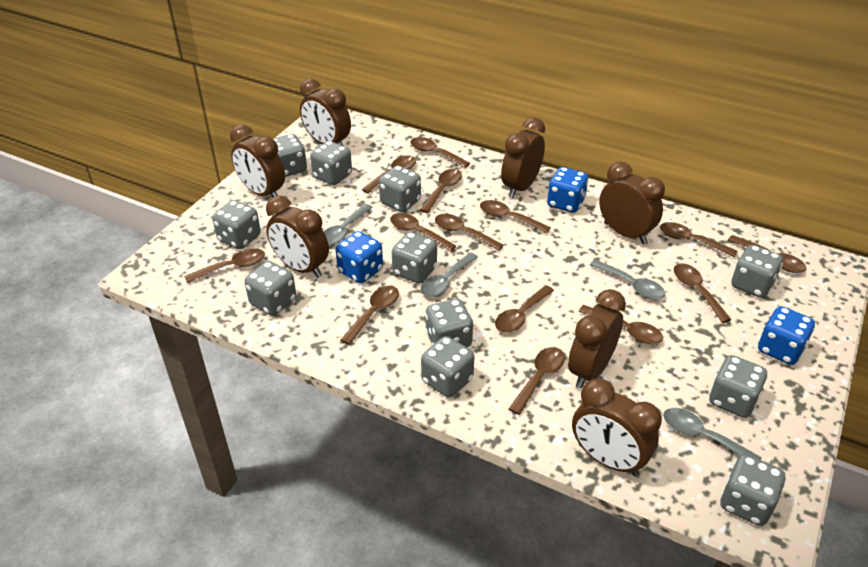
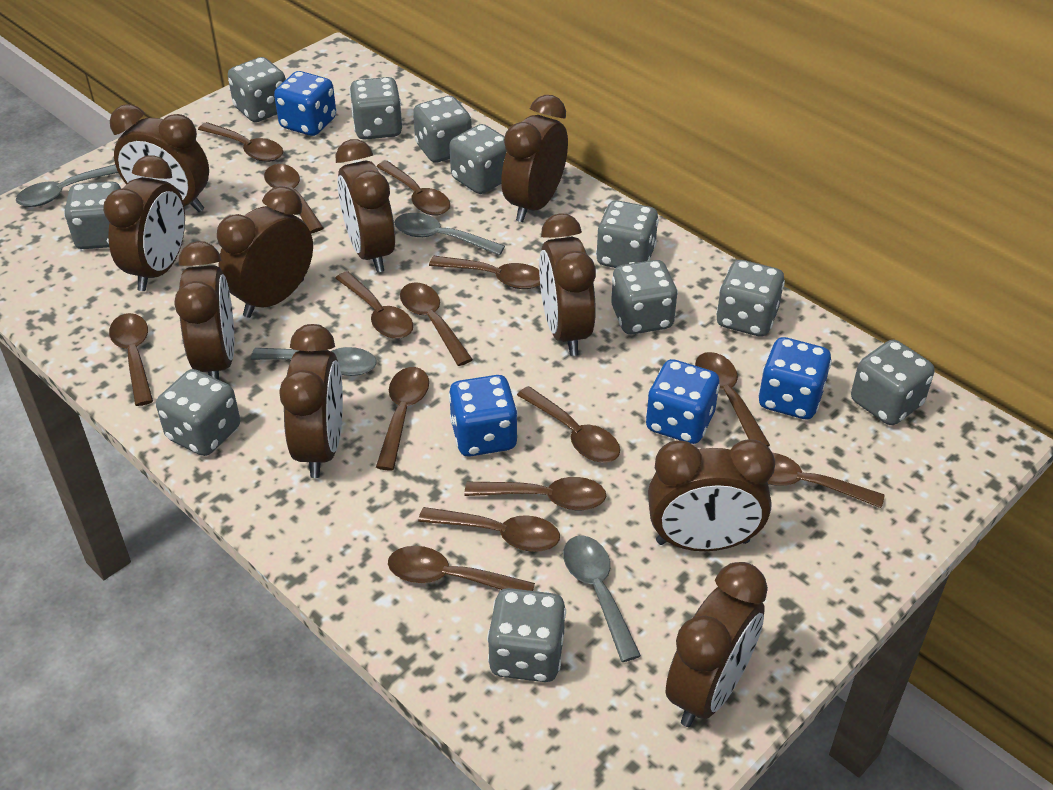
blue dice: [335,231,383,283] [547,167,589,213] [758,306,815,365] = 3 -> [274,71,336,136] [448,375,518,456] [646,359,720,444] [758,337,832,419] = 4
brown clock: [230,124,285,197] [266,196,329,278] [300,79,351,146] [501,117,545,198] [568,289,626,389] [572,378,662,476] [599,162,665,244] = 7 -> [103,155,185,291] [110,104,209,212] [175,241,234,380] [217,186,313,318] [279,324,343,478] [336,139,395,273] [501,95,568,222] [539,213,596,356] [648,439,775,551] [665,562,768,727] = 10

